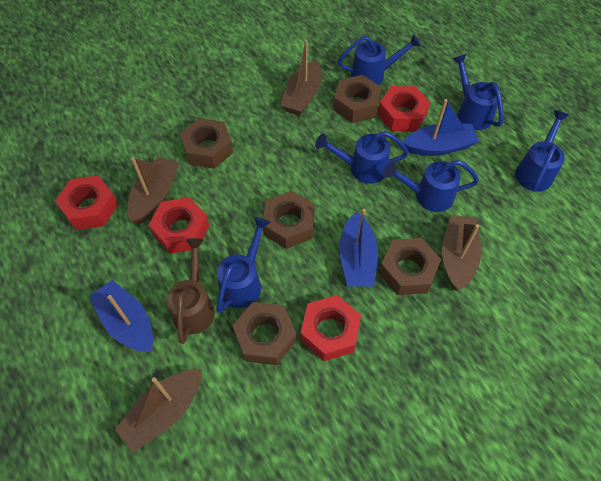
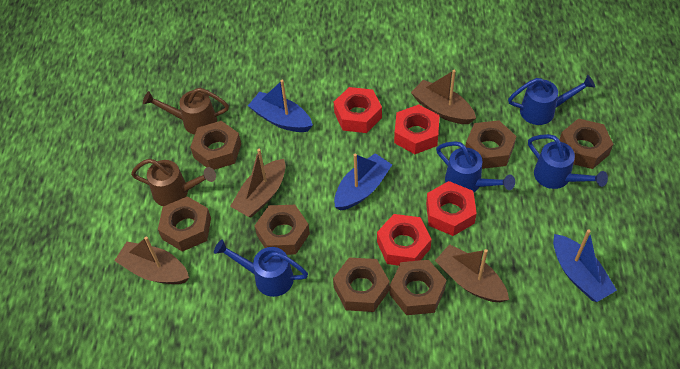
blue watering can: [216,217,271,313] [315,131,409,184] [338,34,421,85] [383,160,479,212] [452,53,504,130] [515,110,569,192] = 6 -> [214,239,308,297] [436,141,515,192] [508,75,595,125] [528,134,608,189] = 4
brown nut: [180,118,233,169] [233,302,296,365] [263,191,315,249] [334,75,382,123] [379,238,441,295] = 5 -> [158,196,211,252] [190,121,241,170] [254,205,310,255] [333,258,390,312] [389,260,446,315] [466,120,517,169] [559,118,613,169] = 7
brown watering can: [166,238,215,344] = 1 -> [131,159,216,206] [143,88,229,135] = 2

